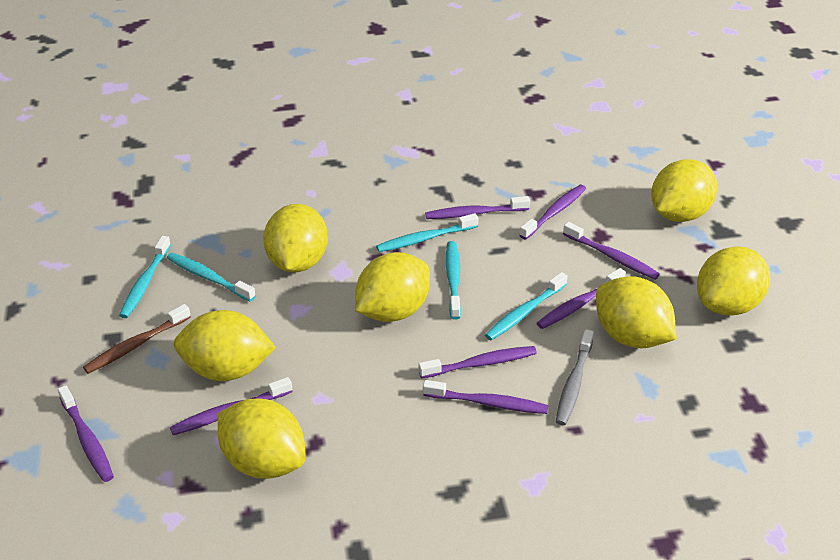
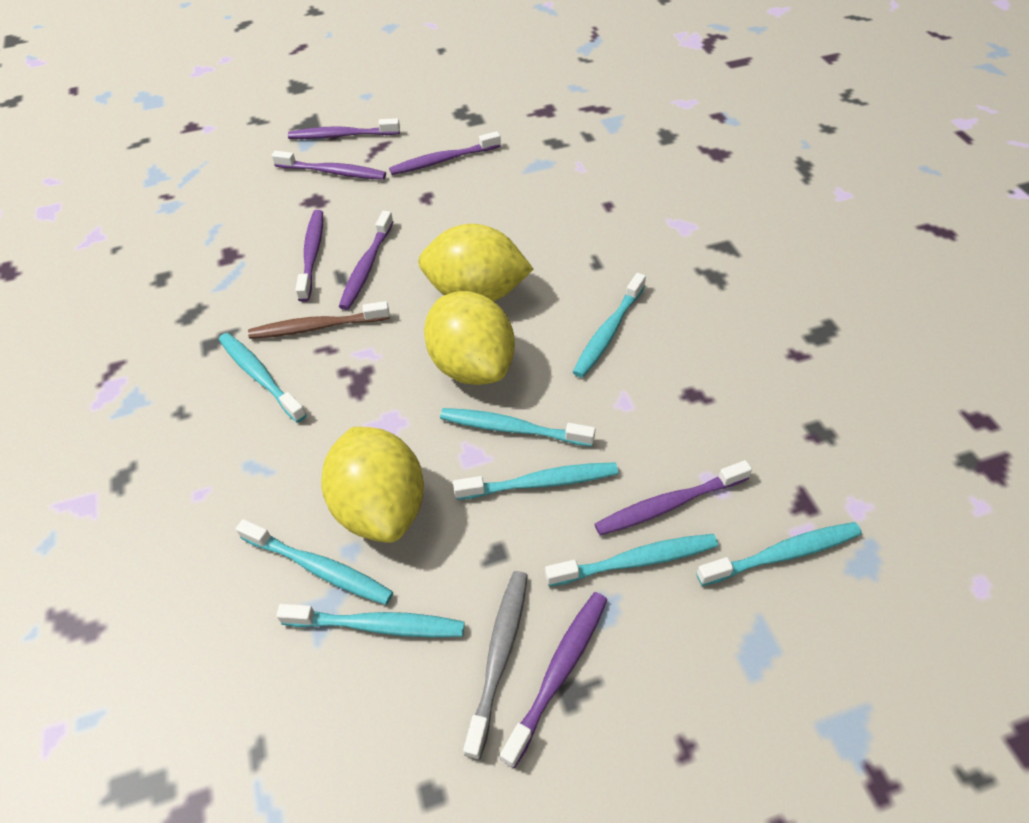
purple toothbrush: [58,385,114,482] [170,377,293,435] [418,346,537,378] [423,380,549,414] [425,196,530,219] [519,185,586,240] [537,268,626,329] [563,222,660,280] = 8 -> [271,151,386,180] [288,118,400,139] [295,210,323,302] [339,211,393,310] [389,131,501,175] [500,592,607,768] [594,460,752,536] = 7
turquoise toothbrush: [119,236,171,318] [167,253,256,302] [376,213,478,252] [446,241,461,319] [485,272,568,340] = 5 -> [219,333,307,423] [236,519,393,605] [276,604,465,638] [440,408,595,446] [453,462,618,500] [545,534,718,587] [573,273,646,378] [696,522,862,586] = 8
yellow lemon: [174,310,276,381] [218,399,305,479] [263,204,328,273] [355,252,430,322] [596,276,676,348] [651,159,717,222] [697,247,770,316] = 7 -> [321,427,424,543] [418,224,533,301] [424,291,515,385] = 3

